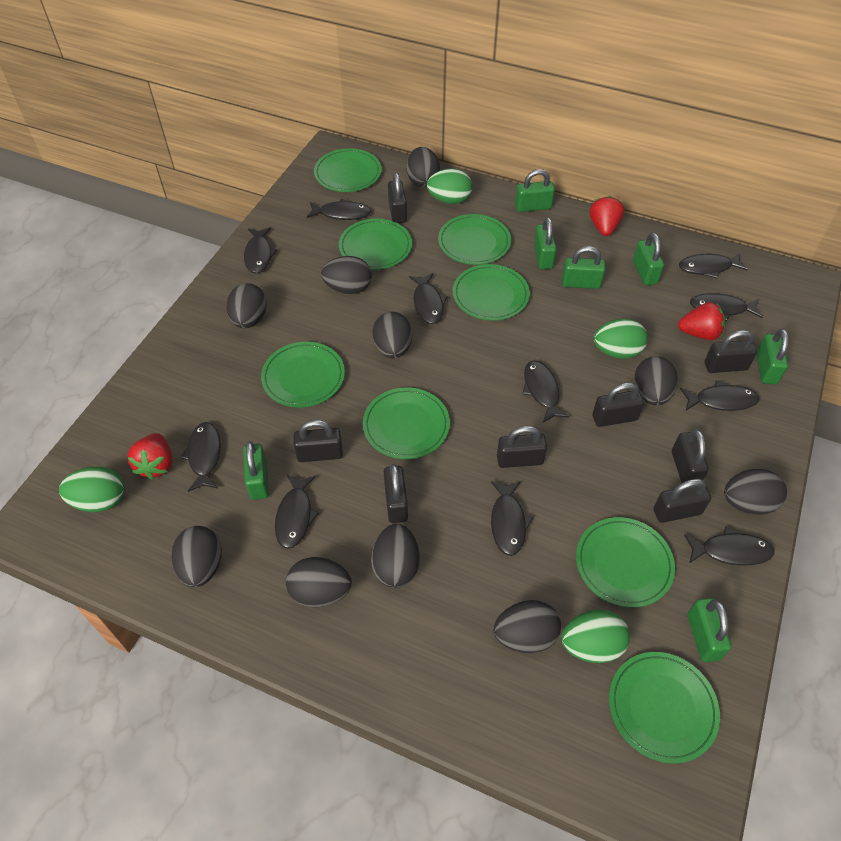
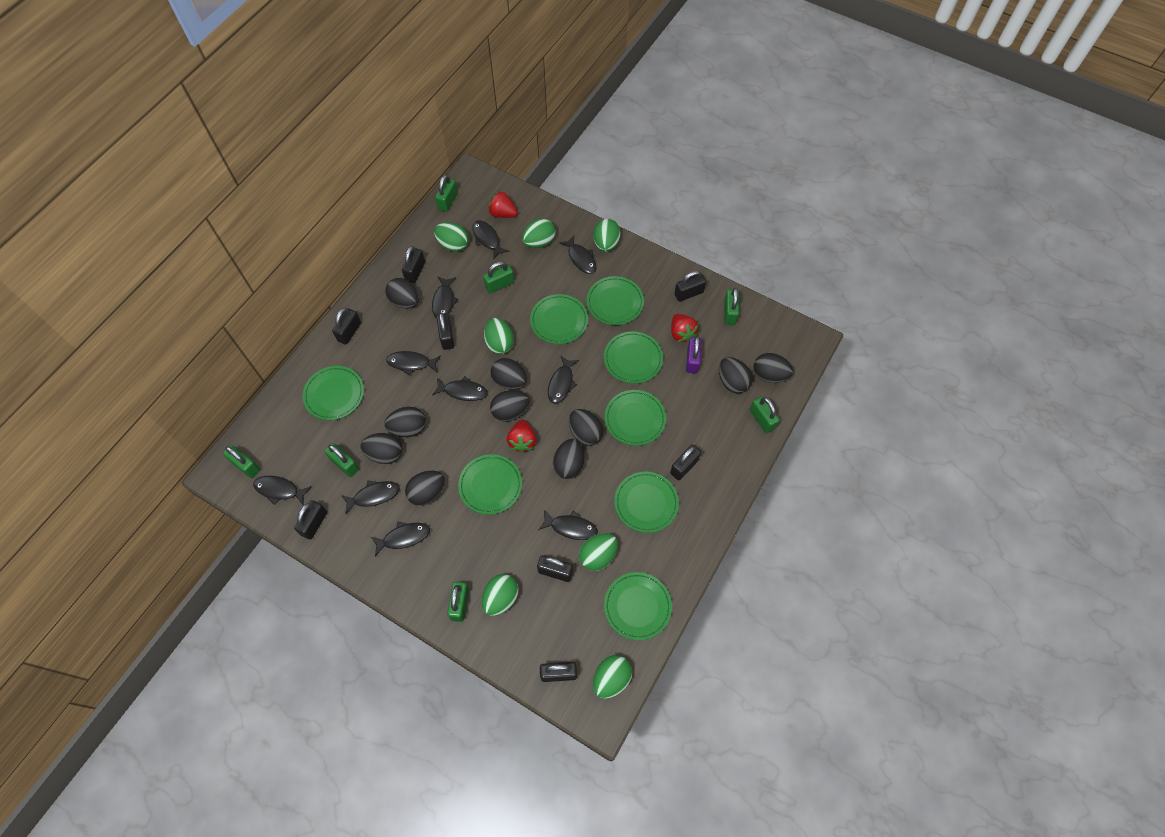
black fish: [180,422,221,492] [244,227,278,274] [275,474,319,549] [307,199,371,220] [409,273,447,324] [491,481,533,556] [522,360,570,423] [679,253,748,279] [680,381,760,411] [684,527,775,566] [690,293,762,321] = 11 -> [253,476,311,505] [341,481,399,514] [371,522,430,556] [386,351,441,376] [432,276,459,319] [432,376,488,401] [472,220,509,259] [538,511,598,540] [548,355,579,403] [559,236,597,274] = 10
green egg: [59,467,124,512] [427,168,472,204] [561,610,630,663] [594,319,648,359] = 4 -> [434,222,469,252] [482,574,519,616] [484,318,514,354] [522,219,556,248] [579,533,618,571] [593,219,620,252] [593,655,632,699] = 7
purple padlock: none = 0 -> [686,336,702,374] = 1

